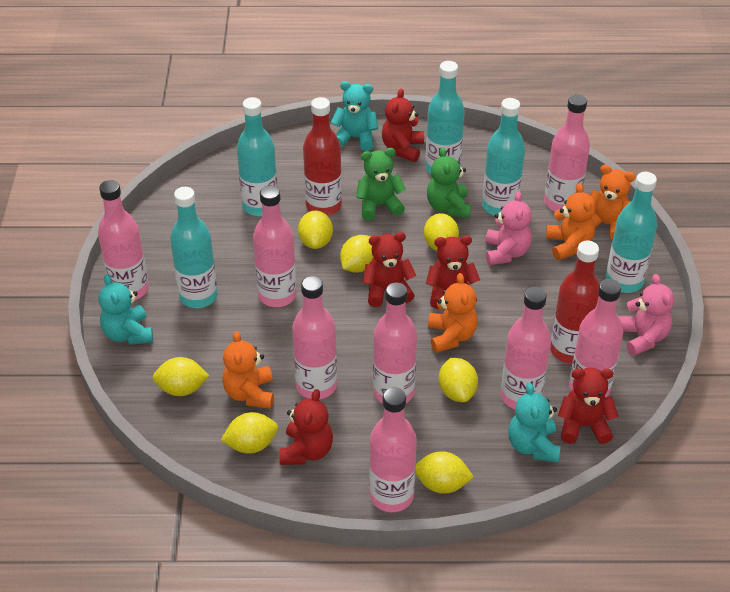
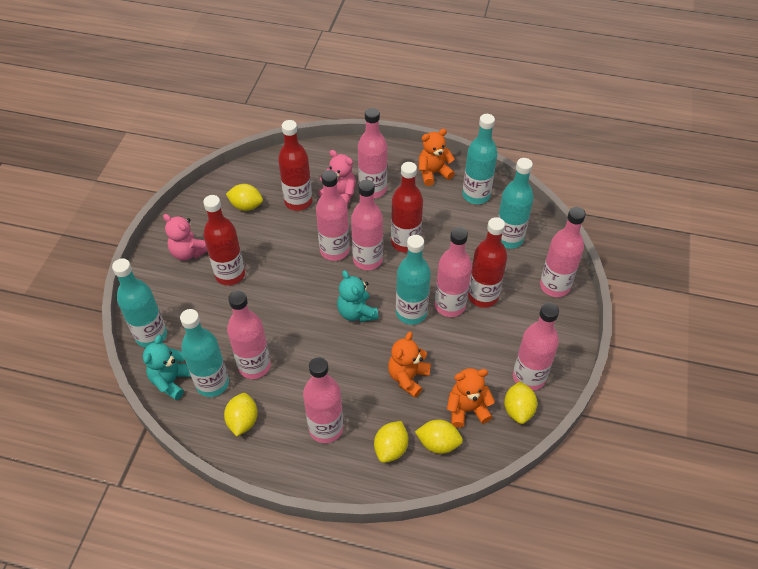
green teddy bear: [356,148,406,220] [427,147,471,218] = 2 -> none = 0
orange teddy bear: [222,331,274,409] [428,273,478,353] [546,183,596,260] [590,165,635,240] = 4 -> [388,332,431,398] [419,129,455,186] [447,368,495,428] = 3
red bottle: [303,97,342,216] [550,241,600,364] = 2 -> [203,195,245,285] [278,120,312,211] [391,162,423,253] [468,217,507,308] = 4
red teddy bear: [279,389,333,465] [362,232,416,307] [382,88,424,162] [426,235,480,309] [558,368,619,444] = 5 -> none = 0
turquoise teddy bear: [99,274,153,345] [331,81,378,151] [508,383,560,463] = 3 -> [143,335,191,400] [337,270,379,322] = 2
yellow lemon: [152,357,209,396] [221,412,278,454] [298,211,333,249] [340,235,373,273] [415,451,474,494] [424,213,459,251] [439,358,478,402] = 7 -> [224,393,258,436] [226,184,263,211] [374,421,408,463] [415,420,463,454] [504,381,537,424] = 5

